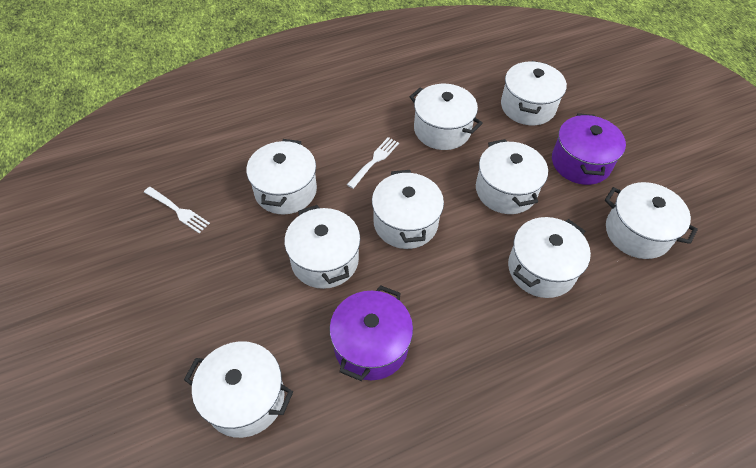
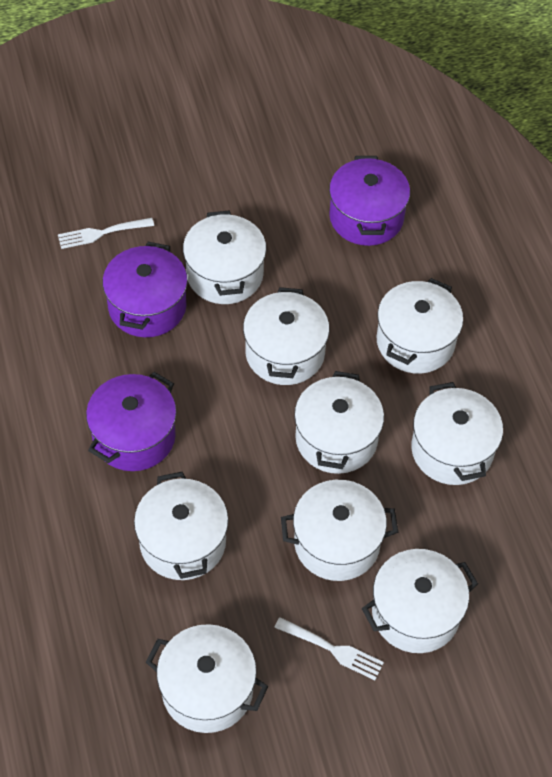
purple pot: [329,285,413,381] [552,113,626,185] = 2 -> [86,372,176,471] [102,242,188,337] [329,156,410,246] = 3

